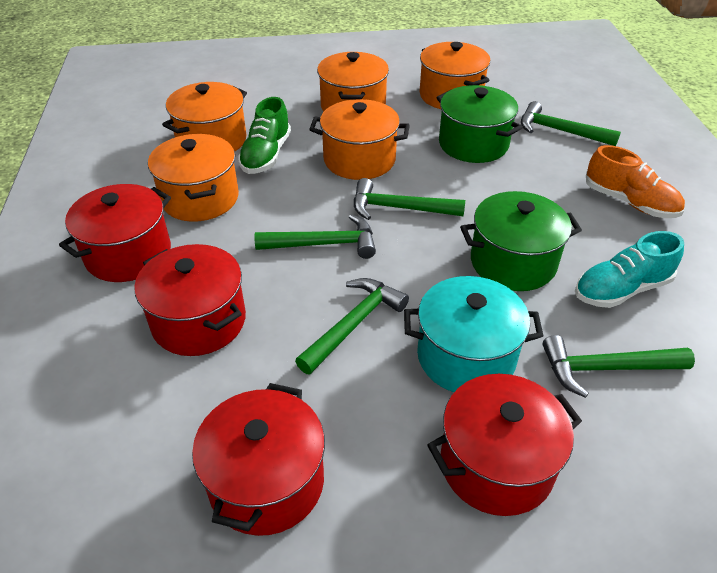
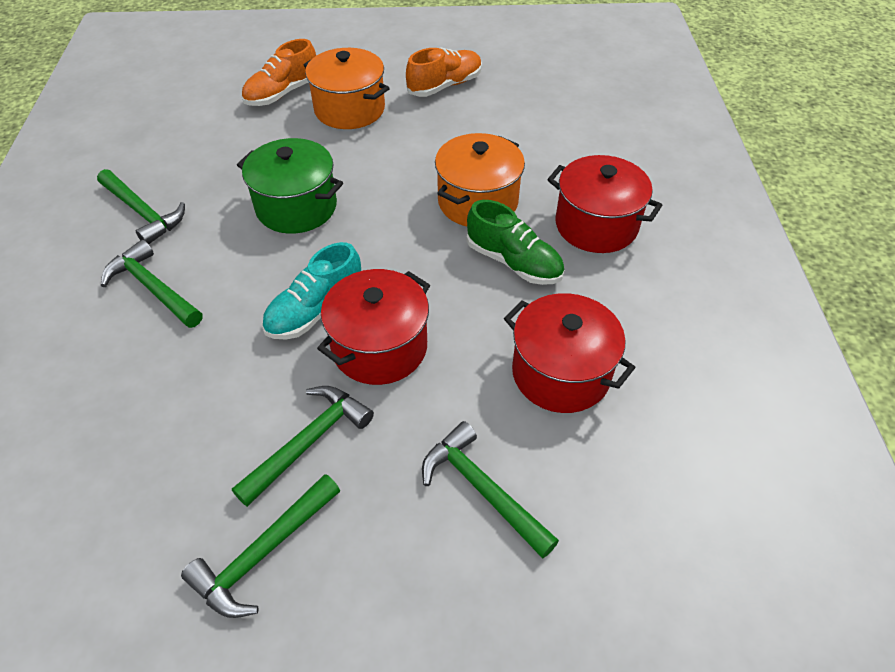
green pot: [436,85,523,163] [460,191,582,291] = 2 -> [237,138,343,234] = 1
orange pot: [148,134,239,222] [162,82,247,152] [309,99,410,180] [317,52,389,112] [420,42,490,109] = 5 -> [304,48,390,129] [435,133,525,226] = 2
orange shoe: [586,145,685,218] = 1 -> [241,39,316,106] [406,48,482,97] = 2
red pot: [59,184,171,282] [134,244,246,356] [192,383,325,536] [427,374,582,516] = 4 -> [317,269,430,385] [504,293,635,413] [547,155,662,253] = 3
turquoise pot: [404,276,544,392] = 1 -> none = 0

